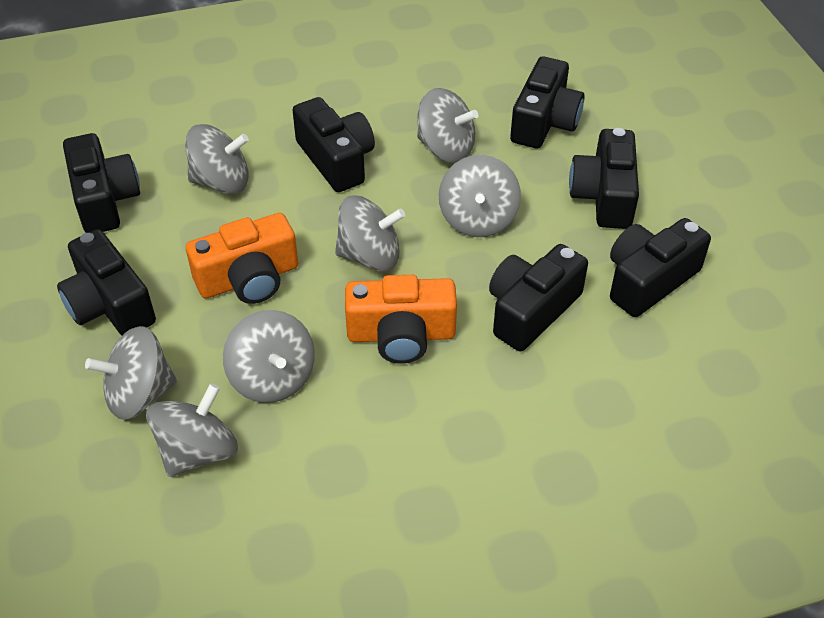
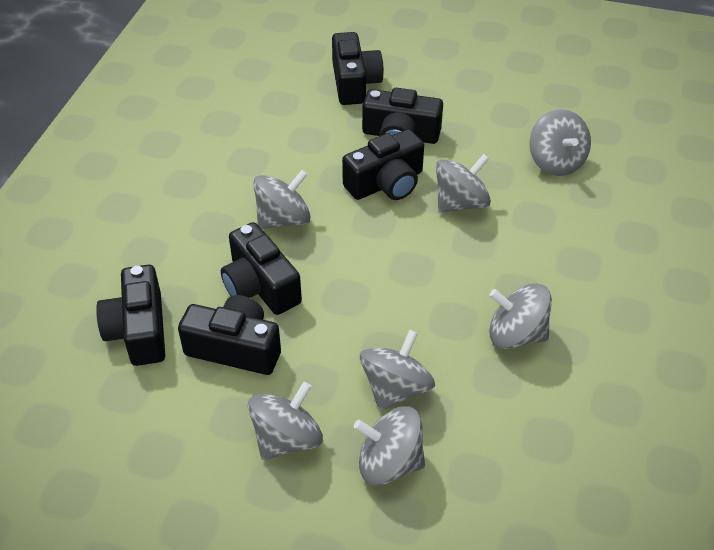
black camera: [57,229,156,336] [63,133,140,233] [292,97,375,192] [489,244,588,351] [510,57,584,148] [569,128,639,229] [610,218,711,317] = 7 -> [96,265,165,366] [178,295,281,375] [221,222,302,315] [332,32,384,105] [342,129,424,200] [362,88,443,144] = 6
orange camera: [186,213,298,304] [345,275,457,364] = 2 -> none = 0

